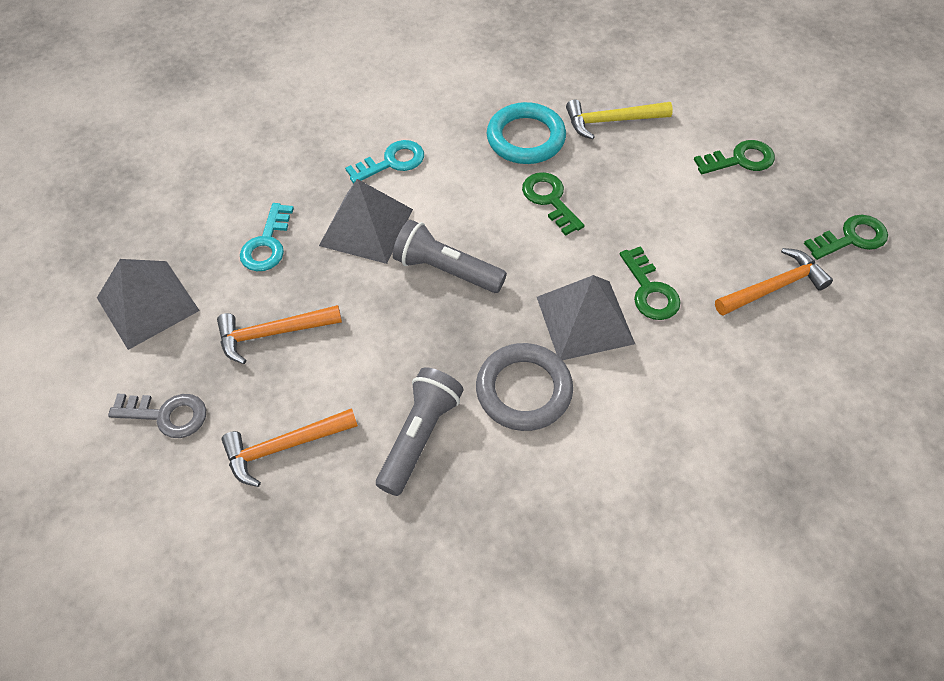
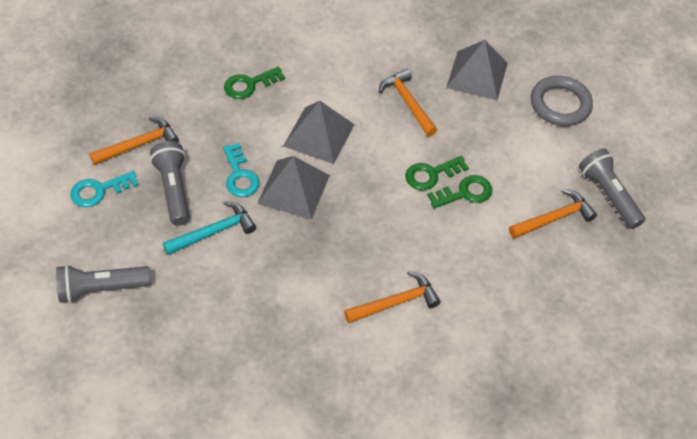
green key: [522,172,584,236] [620,246,681,320] [694,140,775,174] [804,215,888,260] = 4 -> [224,67,285,99] [405,156,469,190] [427,175,492,209] = 3
grey flashlight: [376,367,463,496] [393,219,507,293] = 2 -> [56,265,151,303] [150,141,190,226] [579,149,645,229] = 3
grey key: [108,394,206,438] = 1 -> none = 0
orange hammer: [217,305,342,364] [221,408,358,487] [715,248,833,315] = 3 -> [89,116,179,165] [344,271,441,323] [379,69,437,136] [509,189,597,239] = 4
turquoise hammer: none = 0 -> [163,201,256,255] = 1
turquoise ring: [487,102,566,164] = 1 -> none = 0
yellow hammer: [566,99,673,139] = 1 -> none = 0

